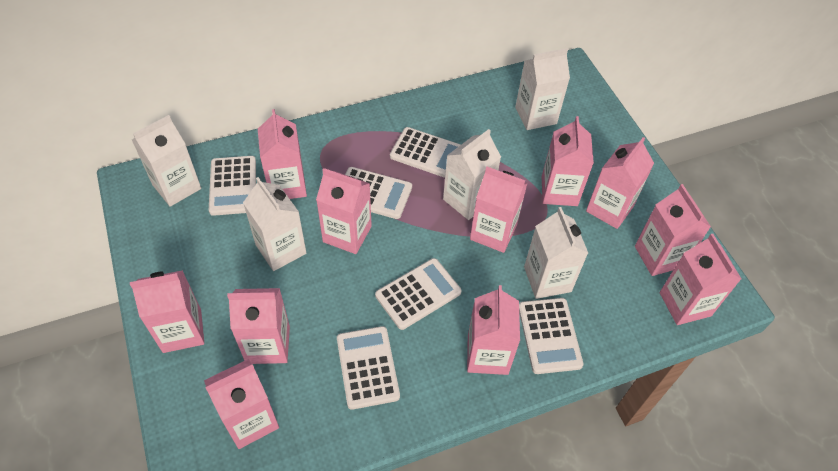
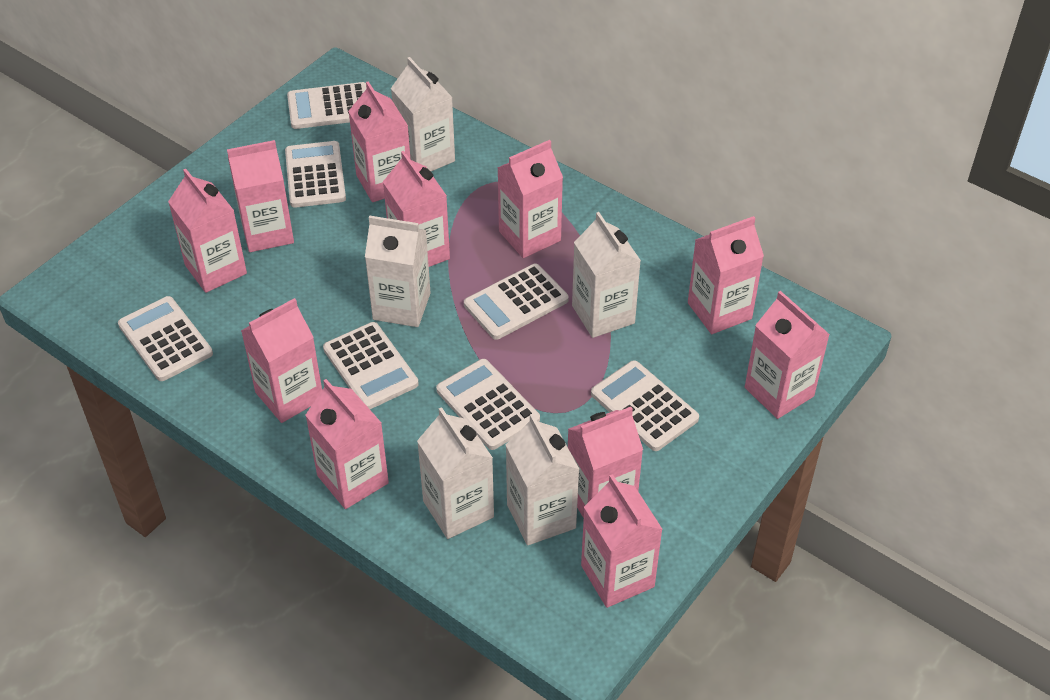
white calculator: [209,156,256,216] [337,326,400,410] [345,167,412,219] [375,258,462,330] [390,127,461,178] [519,298,584,374] = 6 -> [118,296,213,381] [285,141,346,208] [287,82,367,129] [323,322,419,409] [436,359,540,450] [464,264,569,340] [591,360,699,451] = 7

